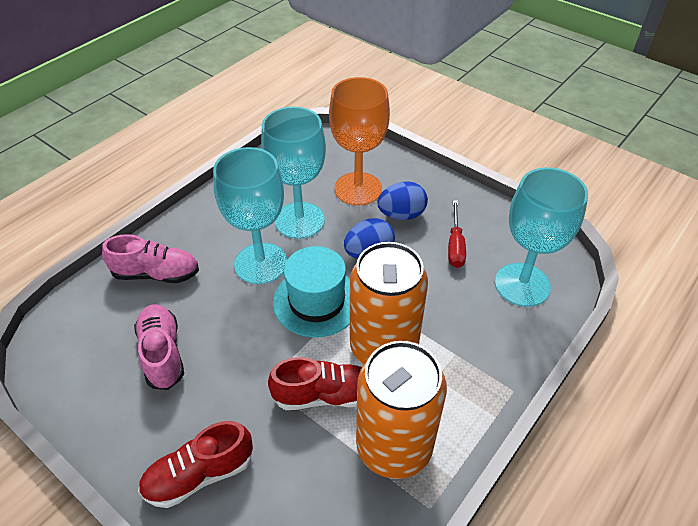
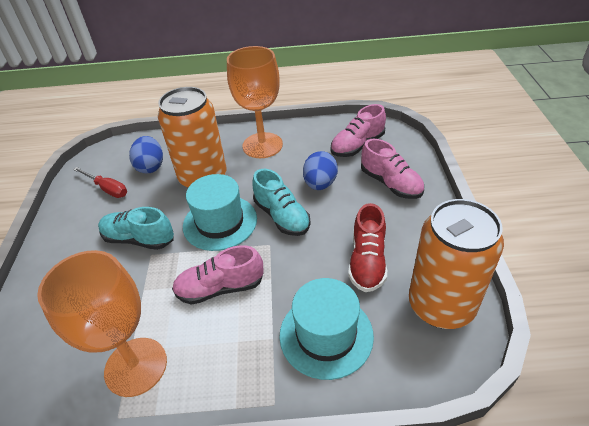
orange goblet: [329,77,390,205] = 1 -> [37,250,167,397] [227,46,283,158] = 2
pink shoe: [102,234,199,283] [134,304,184,390] = 2 -> [172,245,264,305] [331,104,386,157] [361,139,424,199] = 3
red shoe: [138,421,253,508] [268,357,362,410] = 2 -> [348,203,387,292] = 1
turquoise goblet: [213,147,287,284] [261,106,326,239] [495,168,588,307] = 3 -> none = 0
turquoise hat: [273,246,350,337] = 1 -> [183,174,257,251] [279,278,374,380] = 2
turquoise shoe: none = 0 -> [98,207,174,250] [253,169,311,236] = 2

